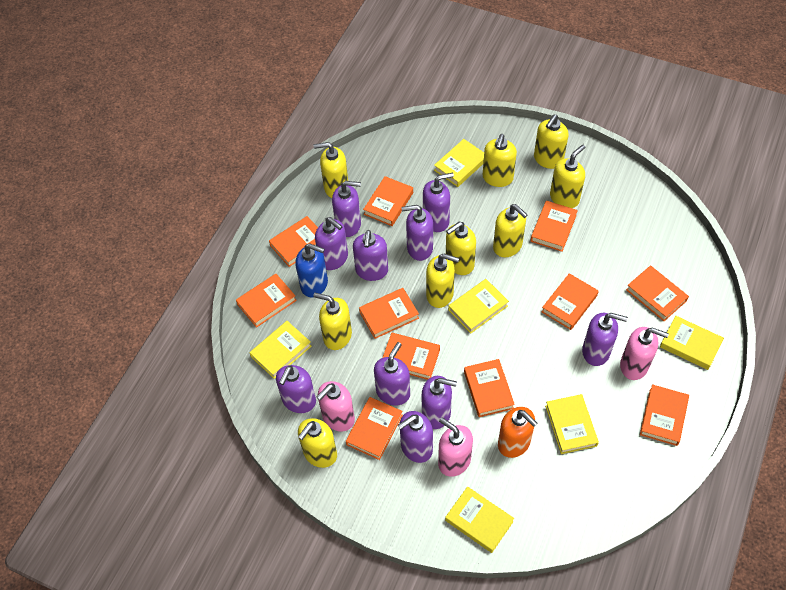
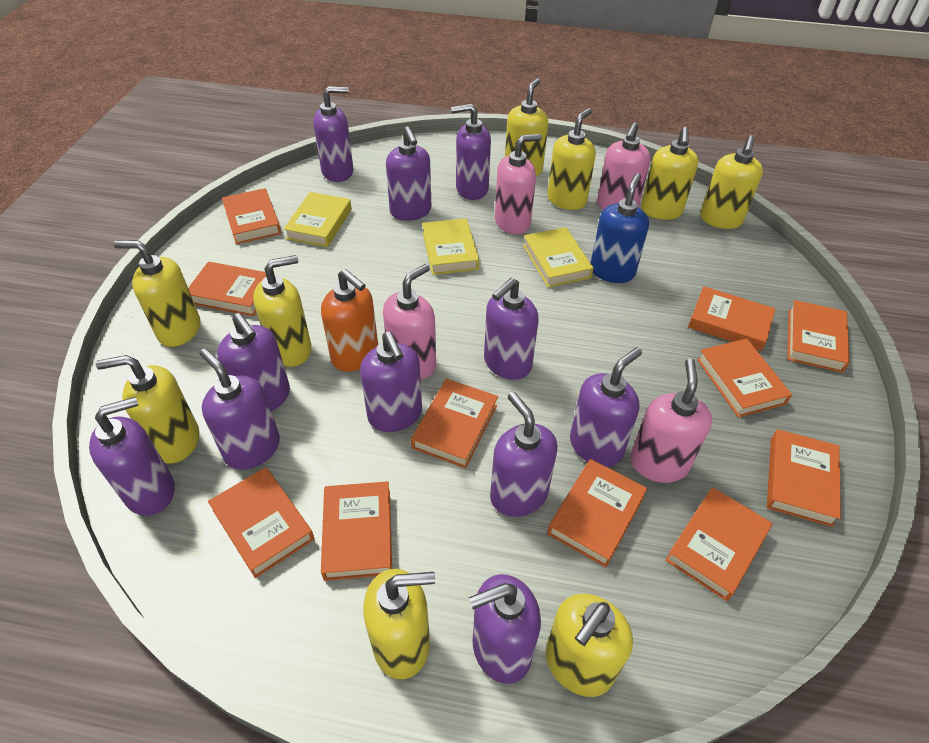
pink soap dispenser: [317,381,355,432] [438,417,473,477] [620,327,669,380] = 3 -> [383,264,436,379] [495,134,542,234] [597,122,651,210] [631,358,712,483] = 4
purple soap dispenser: [276,365,316,413] [315,217,348,270] [332,181,361,237] [353,230,388,281] [374,342,410,405] [398,411,433,463] [402,205,433,261] [422,376,457,429] [423,173,454,232] [582,313,628,366] = 10 -> [89,397,175,516] [199,348,280,470] [217,313,290,411] [313,86,353,182] [360,332,422,432] [386,126,432,221] [451,104,491,200] [469,574,541,684] [484,278,539,380] [490,392,558,517] [570,347,642,467] = 11
yellow book: [249,321,312,379] [434,139,484,187] [445,486,514,553] [448,279,509,333] [545,394,599,454] [660,316,724,370] = 6 -> [284,192,352,247] [422,218,479,275] [523,227,594,288] = 3

